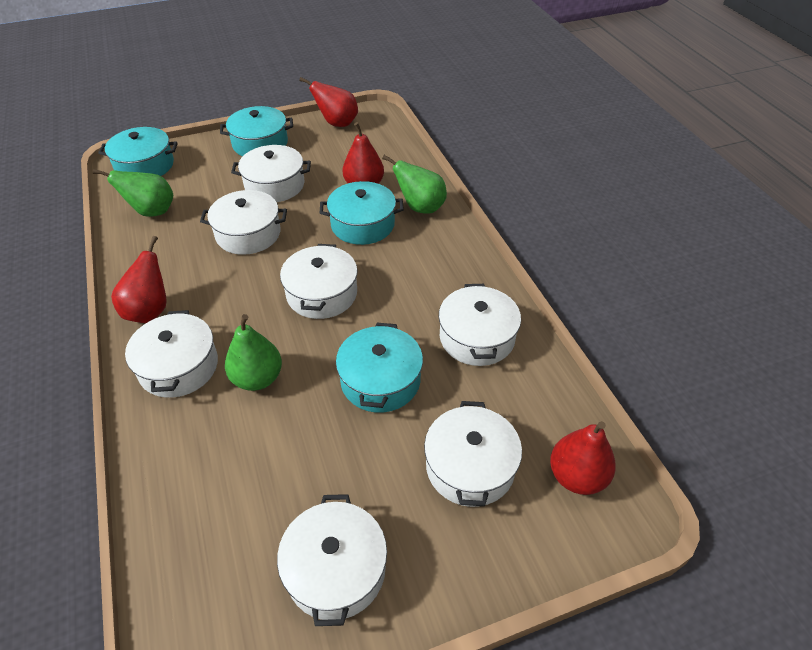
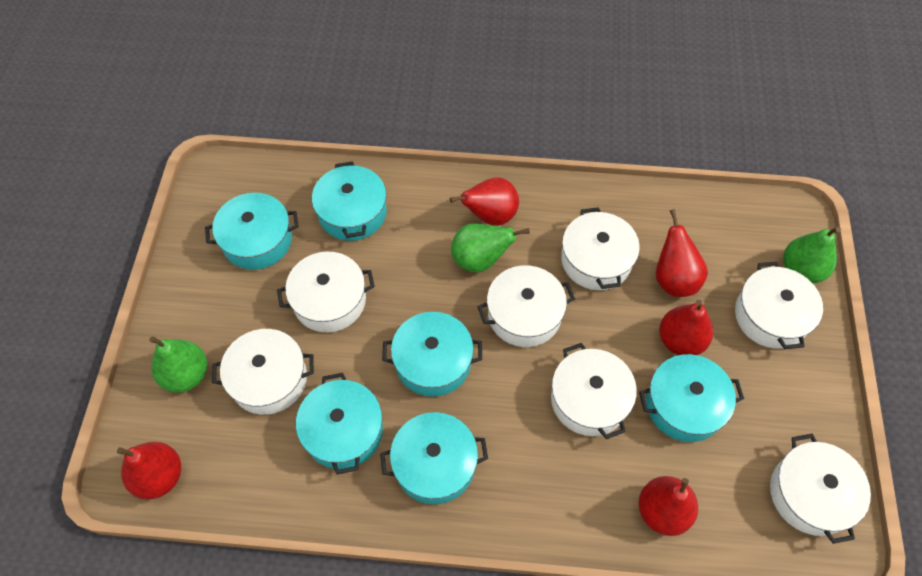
red pear: [111,236,167,323] [299,77,358,127] [343,122,384,184] [550,421,616,495] = 4 -> [117,442,181,500] [450,177,519,226] [639,476,698,536] [656,209,708,297] [659,300,713,355] = 5
turquoise pot: [98,127,178,176] [220,106,293,156] [320,181,404,245] [336,323,423,413] = 4 -> [205,193,299,270] [296,373,383,475] [312,161,387,241] [380,412,488,504] [382,312,482,397] [639,354,744,442] = 6

